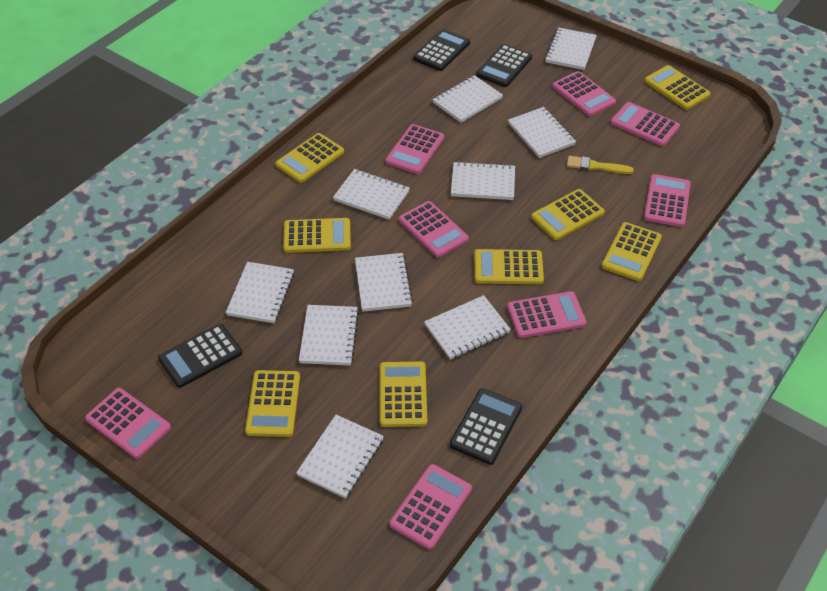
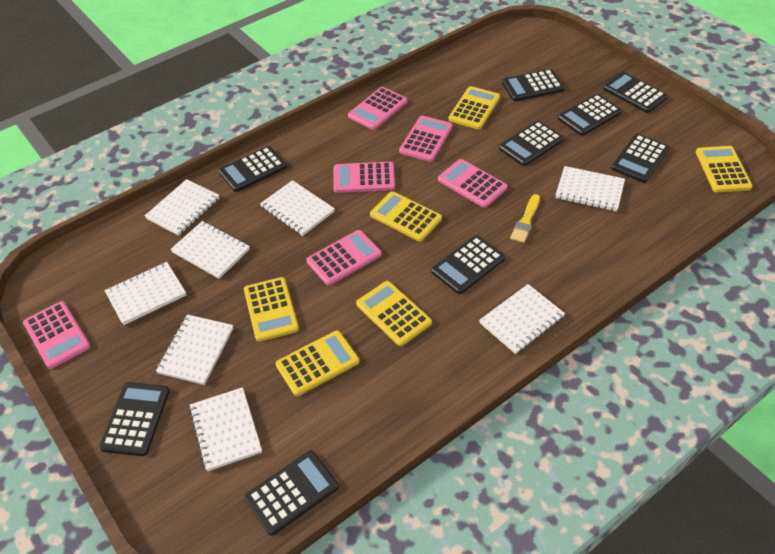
black calculator: [158,324,242,388] [413,29,470,71] [450,388,522,465] [476,44,532,87] = 4 -> [99,382,169,456] [218,146,287,192] [244,451,339,536] [431,235,505,294] [499,121,564,166] [502,69,565,101] [558,94,622,136] [603,72,668,113] [611,134,670,183] = 9
pink calculator: [85,388,171,459] [386,124,444,174] [390,464,472,550] [399,201,469,258] [507,291,586,338] [552,71,616,116] [611,102,680,146] [644,174,691,227] = 8 -> [23,301,90,369] [306,230,382,286] [333,162,395,193] [348,87,407,130] [399,116,453,162] [438,159,508,208] = 6
white notebook: [226,262,294,323] [296,415,384,498] [299,305,359,366] [333,169,410,220] [355,253,413,312] [424,295,511,360] [432,75,503,123] [451,161,515,200] [508,107,576,158] [545,27,597,70] = 10 -> [105,262,186,325] [145,179,219,236] [156,315,234,385] [170,221,250,279] [189,387,262,471] [260,180,335,236] [479,284,565,354] [555,166,625,212] = 8
yellow calculator: [245,370,300,437] [275,133,344,183] [283,218,351,253] [380,362,427,427] [474,249,544,284] [531,189,605,240] [601,222,662,281] [645,65,710,110] = 8 -> [244,277,299,342] [275,330,359,396] [356,281,432,346] [370,191,442,242] [448,86,500,130] [696,146,752,192] = 6

